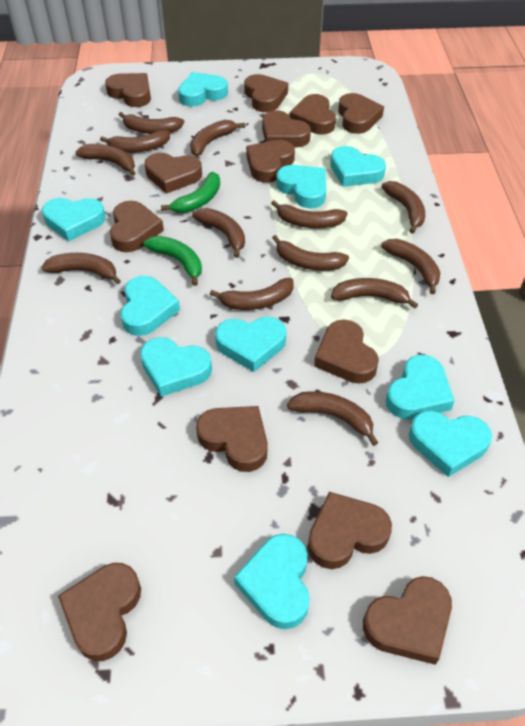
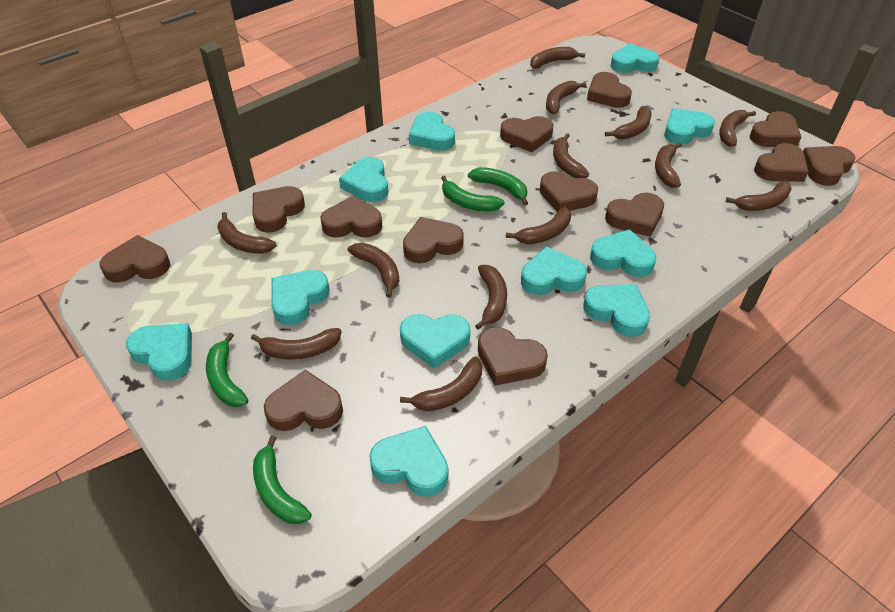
green banana: [144,236,202,286] [161,172,220,213] = 2 -> [206,333,248,407] [253,435,312,524] [441,176,505,211] [468,167,528,205] = 4
turquoise heart: [42,198,105,241] [120,276,180,336] [140,337,212,397] [178,72,228,107] [215,317,286,372] [234,534,310,629] [276,165,326,209] [330,146,386,187] [386,355,455,419] [409,411,492,477] = 10 -> [126,323,192,381] [271,270,329,325] [339,157,388,202] [369,426,448,497] [400,314,470,369] [409,112,455,151] [521,247,587,295] [583,284,650,337] [590,229,657,277] [611,43,659,73] [664,108,715,145] = 11

